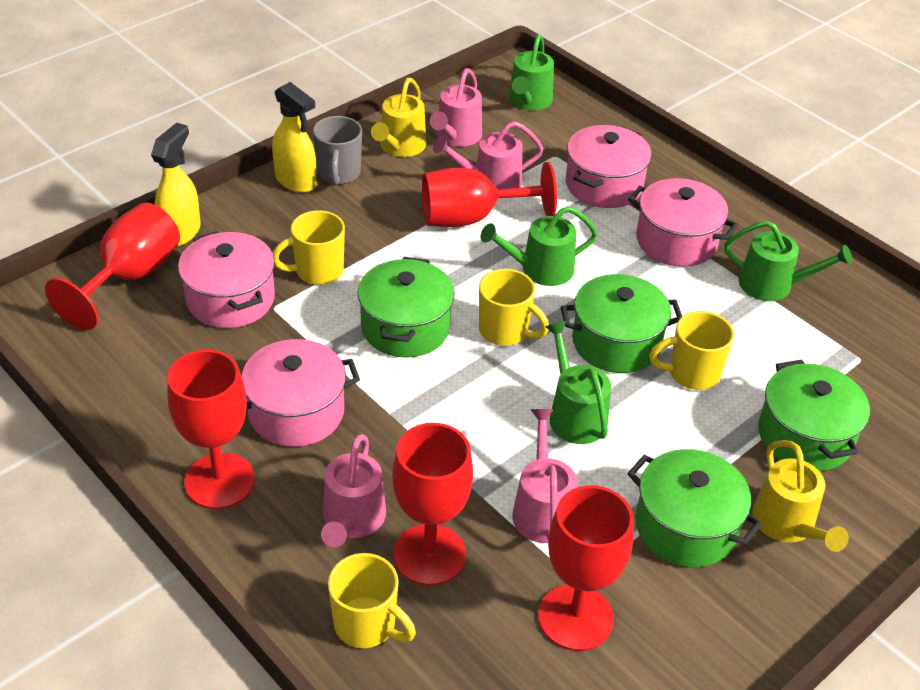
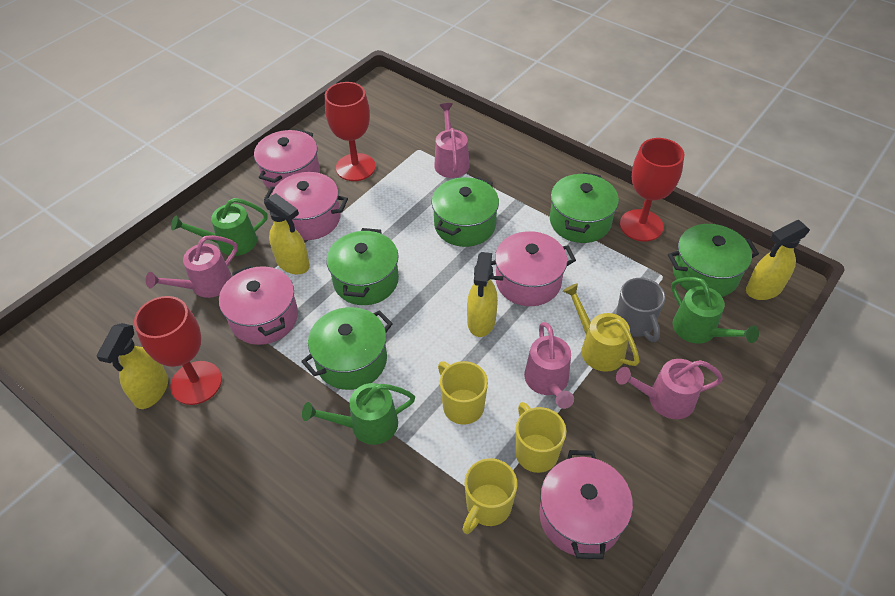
green pot: [357,257,455,357] [561,274,682,373] [627,449,762,567] [758,360,870,471] = 4 -> [301,307,393,390] [326,228,399,305] [432,177,499,247] [550,172,619,243] [668,224,759,297] = 5
green watering can: [481,206,598,286] [509,34,554,111] [545,321,611,444] [724,221,852,301] = 4 -> [171,198,268,256] [302,383,415,445] [671,277,759,344] = 3
pink pot: [178,231,275,328] [242,339,360,447] [566,125,652,208] [628,178,738,267] = 4 -> [219,265,298,345] [254,129,320,189] [264,172,348,240] [491,231,576,306] [539,450,633,559] = 5
red goblet: [45,202,180,330] [167,350,255,509] [392,423,473,586] [422,162,557,227] [538,485,634,651] = 5 -> [134,296,222,405] [325,82,376,181] [620,138,684,242] = 3
yellow mug: [273,210,345,285] [328,553,416,648] [479,269,549,346] [649,311,734,390] = 4 -> [438,361,488,425] [462,458,517,534] [515,402,567,473] = 3
yellow spray bottle: [151,123,201,247] [272,82,317,193] = 2 -> [96,323,168,409] [264,193,310,275] [467,252,498,337] [746,220,810,300] = 4
yellow watering can: [371,78,426,157] [752,440,849,552] = 2 -> [563,283,640,372] = 1

